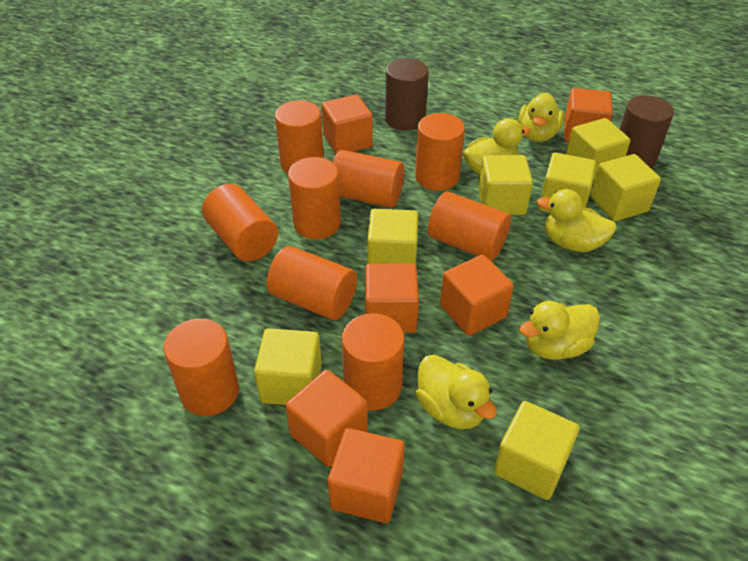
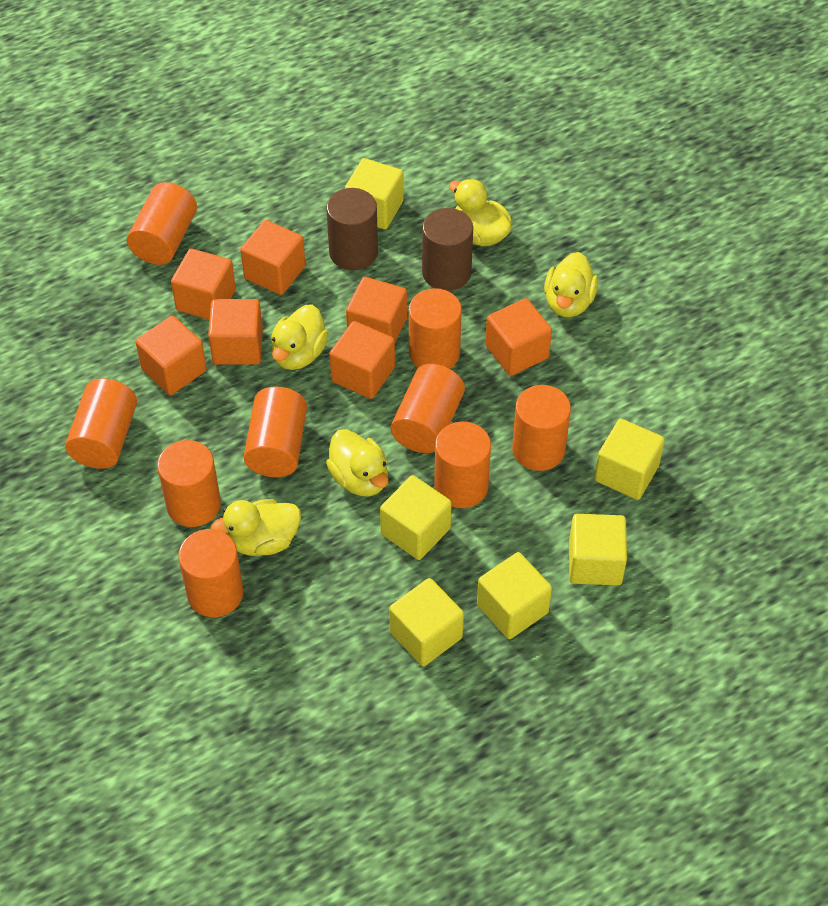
orange cube: [286,370,368,467] [322,95,373,154] [328,428,405,523] [365,263,419,333] [440,255,514,336] [564,88,613,142] = 6 -> [135,316,207,395] [171,249,236,320] [208,299,263,365] [240,220,306,295] [329,321,395,399] [346,277,407,342] [485,298,552,376] = 7
yellow cube: [254,328,322,405] [368,209,418,265] [478,155,533,215] [494,401,580,500] [539,153,596,212] [566,118,631,180] [590,154,661,221] = 7 -> [345,158,404,229] [380,475,452,560] [389,578,464,666] [477,552,552,639] [569,514,627,586] [594,419,665,500] = 6

